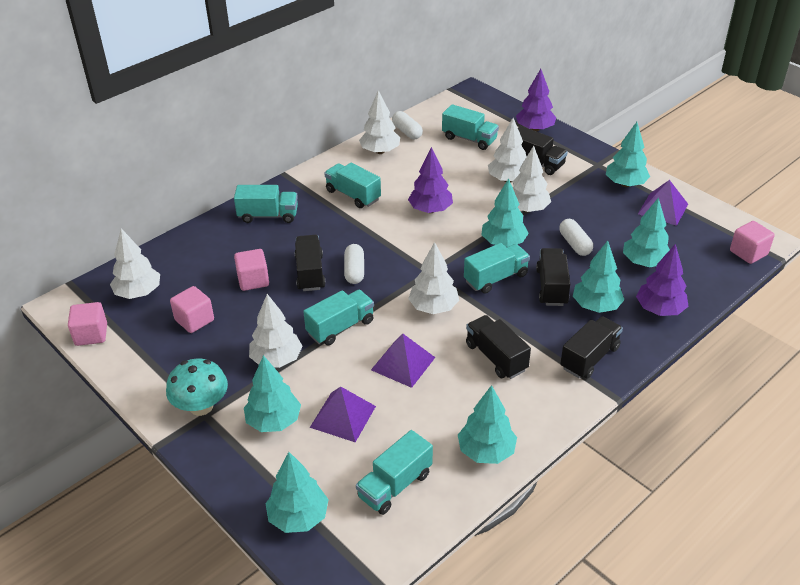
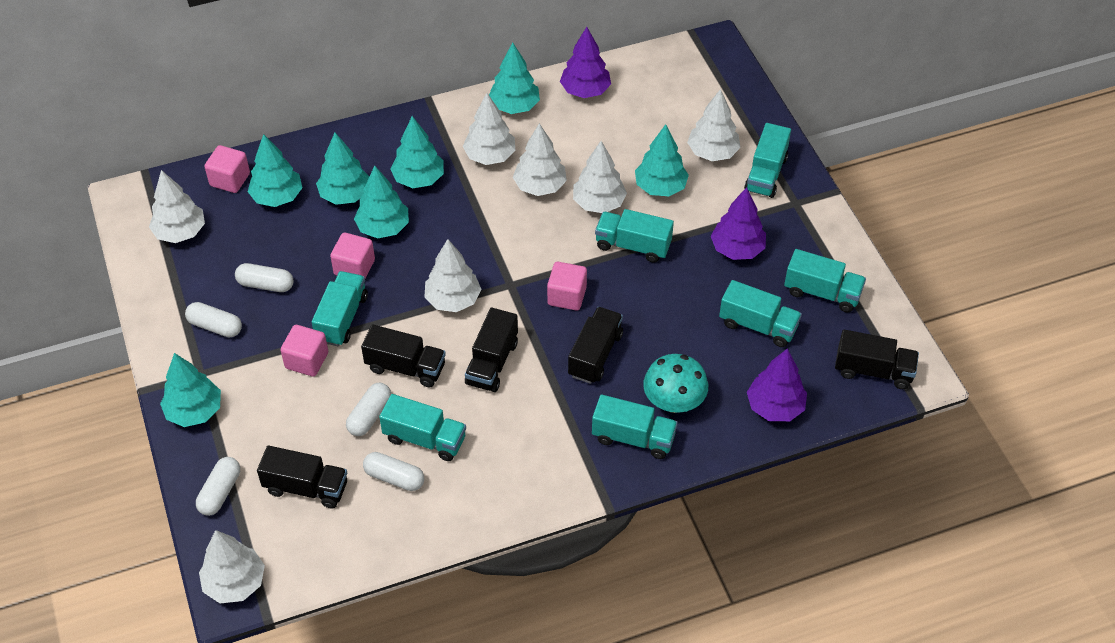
purple pyramid: [310,386,376,442] [371,334,435,388] [638,180,688,226] = 3 -> none = 0
turquoise truck: [234,185,298,223] [303,290,374,346] [324,163,381,208] [356,430,433,515] [442,104,499,150] [464,243,530,294] = 6 -> [312,271,368,346] [379,394,466,461] [592,395,678,459] [595,209,674,263] [719,280,802,347] [744,123,791,198] [784,249,866,313] = 7
white capsule: [344,244,364,284] [392,111,423,139] [559,219,593,256] = 3 -> [185,302,242,338] [196,457,240,516] [235,263,293,292] [346,383,391,436] [363,452,424,491] = 5
white tree: [110,228,160,299] [249,294,303,368] [359,90,400,154] [408,242,459,314] [488,118,527,183] [513,146,551,212] = 6 -> [149,170,205,243] [199,530,265,603] [424,239,481,312] [463,93,516,165] [513,123,567,196] [573,141,627,213] [687,89,741,161] = 7

